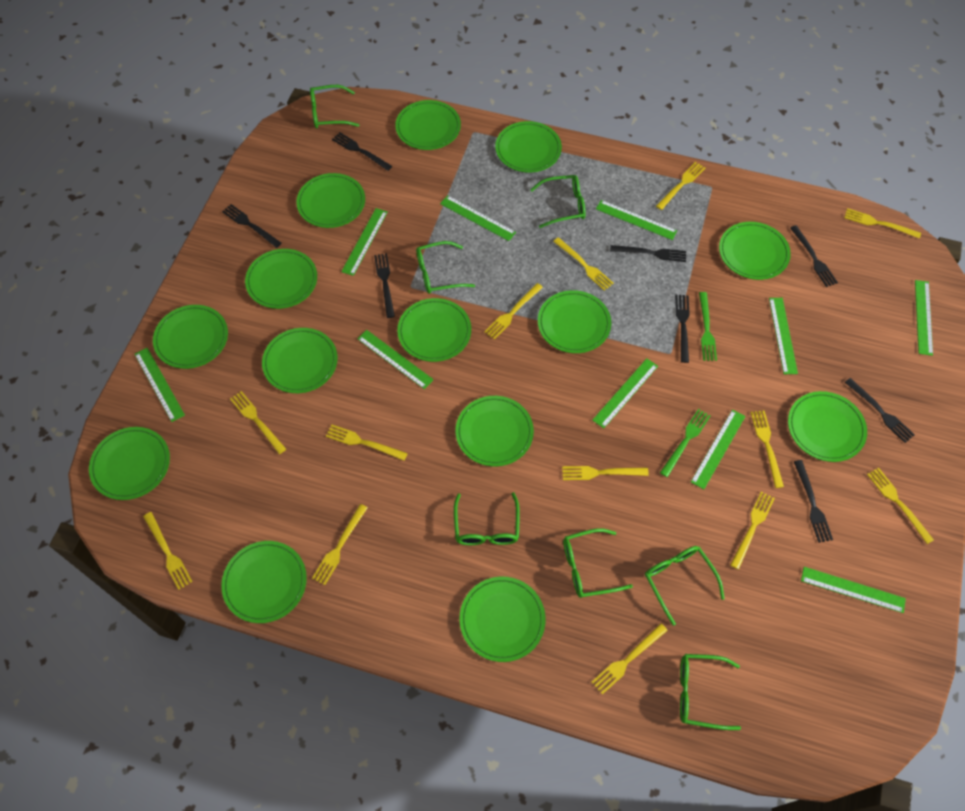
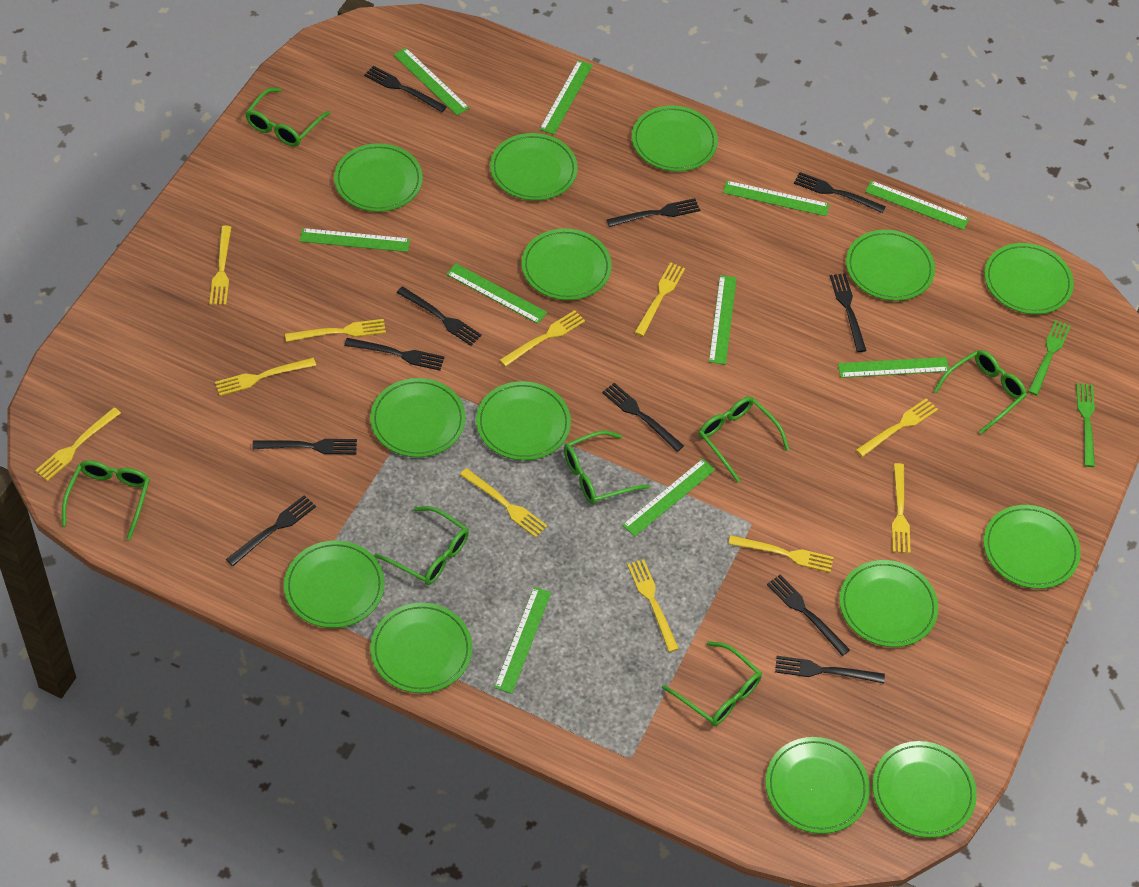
black fork: [222,204,282,248] [332,132,392,171] [374,253,395,318] [610,245,686,262] [675,295,690,363] [790,225,838,287] [794,460,833,543] [845,378,915,443] = 8 -> [226,495,316,566] [252,439,357,454] [344,338,445,370] [364,66,447,112] [397,286,482,346] [602,383,684,452] [607,198,700,227] [767,575,850,656] [775,656,885,684] [794,172,886,213] [830,273,867,352] = 11
yellow fork: [143,512,193,590] [230,391,286,454] [312,504,367,585] [326,425,408,461] [484,283,543,340] [553,237,614,291] [562,466,649,480] [592,623,668,695] [656,162,705,210] [730,491,775,570] [751,411,784,488] [844,208,921,239] [867,468,934,544] = 13 -> [35,407,121,481] [209,226,231,305] [215,358,316,396] [285,319,386,342] [460,468,547,538] [500,310,585,367] [627,559,679,652] [634,262,685,336] [728,535,834,572] [856,398,938,457] [892,463,911,553] = 11

